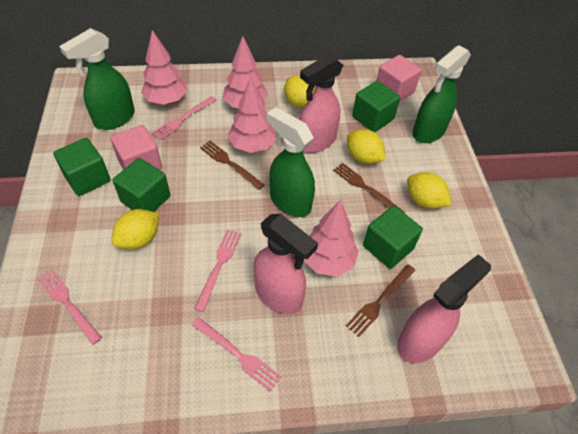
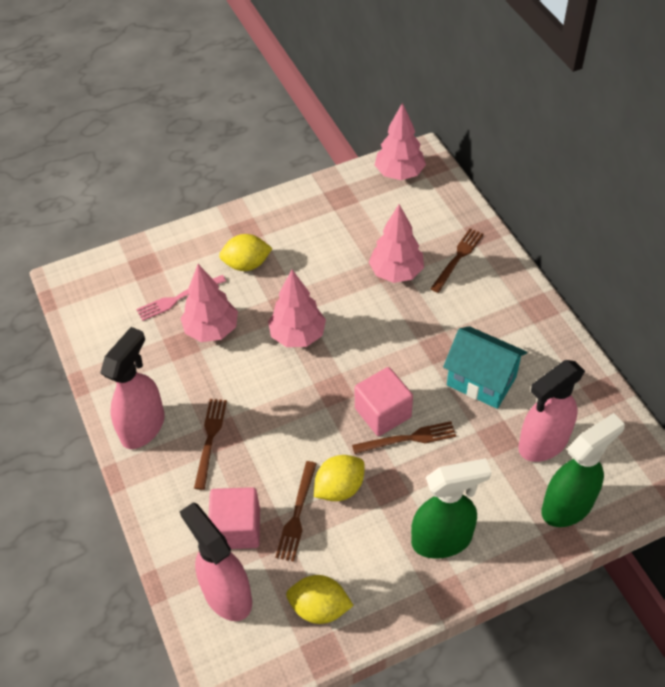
brown fork: [200,141,265,190] [333,163,405,213] [346,264,415,337] = 3 -> [194,399,227,490] [275,461,317,562] [352,421,456,454] [430,228,484,293] = 4
green cube: [53,138,111,196] [113,158,170,212] [352,81,400,132] [363,206,423,269] = 4 -> none = 0
green spray bottle: [59,28,135,130] [267,107,315,217] [412,45,471,143] = 3 -> [411,458,491,559] [541,413,625,527] = 2
pink fork: [37,269,102,345] [151,96,216,140] [192,317,282,392] [194,229,241,312] = 4 -> [136,275,226,321] = 1
turquoise house: none = 0 -> [443,326,527,409] = 1
yellow lemon: [111,209,159,249] [284,75,315,108] [347,129,385,164] [407,172,451,209] = 4 -> [219,234,273,271] [286,575,354,624] [314,455,365,501] = 3

